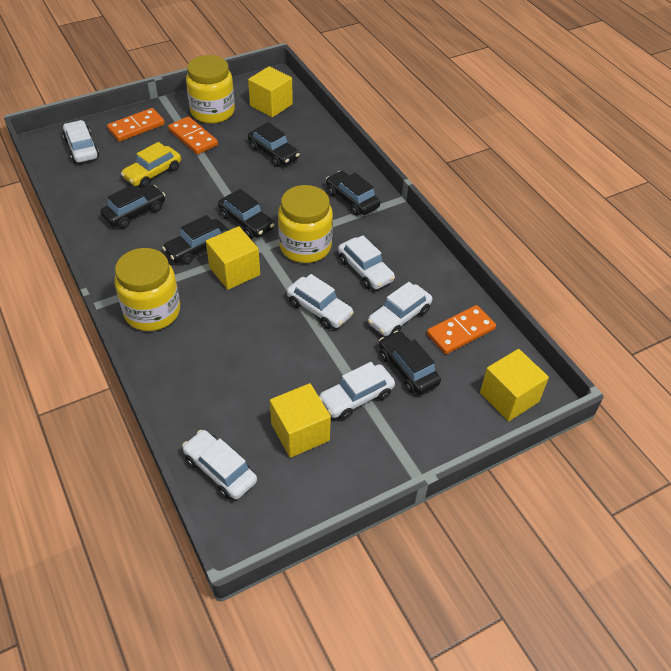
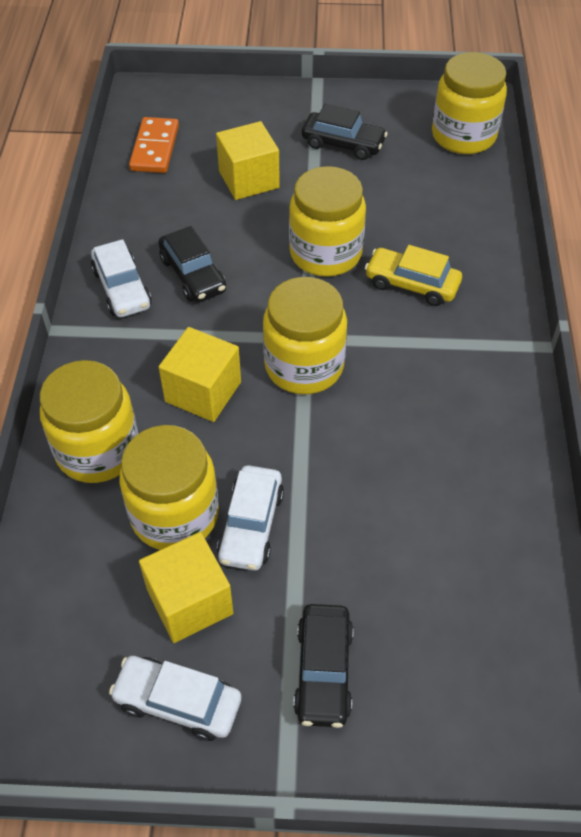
black car: [100,185,165,229] [162,215,229,265] [218,189,274,238] [248,122,300,167] [326,171,380,216] [379,331,441,395] = 6 -> [159,226,226,302] [293,604,354,728] [302,104,388,160] = 3
orange domino: [107,108,165,142] [168,116,218,155] [427,305,496,354] = 3 -> [129,117,179,173] = 1
white car: [63,120,99,163] [182,430,257,499] [287,274,354,329] [319,362,395,420] [338,235,395,289] [368,282,432,336] = 6 -> [91,239,151,317] [109,656,241,741] [217,465,284,571] = 3
yellow cube: [206,226,260,290] [248,66,293,118] [270,383,331,458] [480,349,549,421] = 4 -> [139,532,233,643] [159,327,241,422] [216,121,280,200] = 3
yellow jar: [115,248,180,331] [186,55,235,123] [278,185,333,263] = 3 -> [40,360,138,483] [119,425,219,550] [263,277,347,394] [289,166,366,277] [432,52,507,154] = 5

